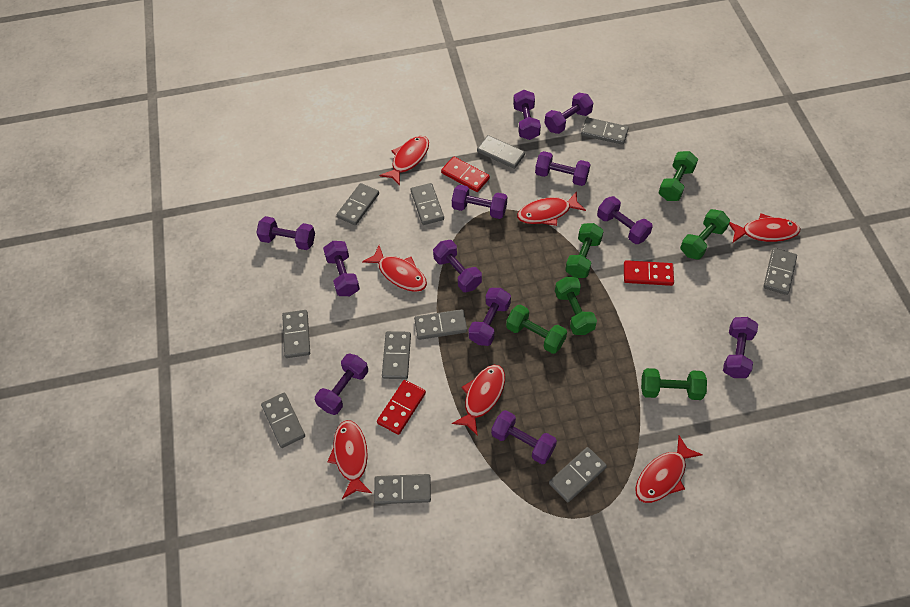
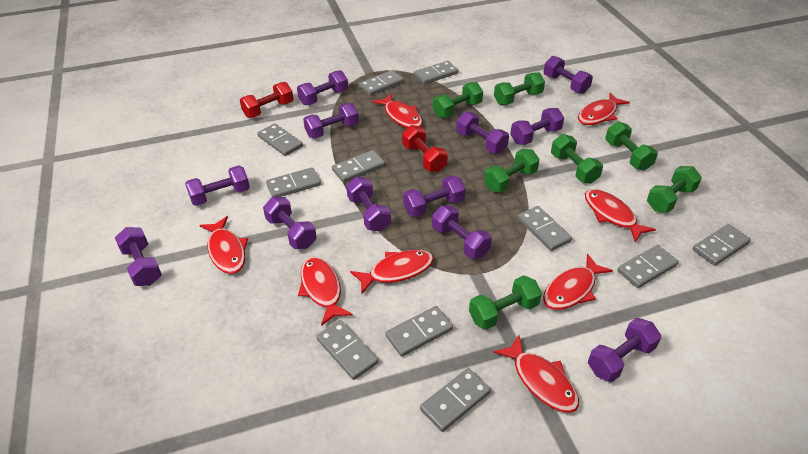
green dumbbell: [506,305,567,354] [555,277,597,335] [565,223,604,278] [641,368,707,400] [658,151,698,201] [680,209,730,260] = 6 -> [433,82,483,118] [469,275,542,330] [484,149,540,193] [494,72,545,105] [551,134,603,184] [605,122,658,171] [647,166,702,213] = 7
red domino: [377,380,426,435] [441,157,490,192] [624,260,674,286] = 3 -> none = 0
red dumbbell: none = 0 -> [240,82,293,118] [402,125,448,172] = 2
red fish: [328,420,372,499] [362,246,427,292] [379,136,429,186] [452,365,505,436] [517,191,586,226] [635,436,703,503] [729,213,800,242] = 7 -> [199,216,248,274] [298,257,353,326] [350,250,434,294] [372,93,423,128] [493,335,579,413] [543,254,613,310] [578,93,630,125] [585,189,656,242] = 8

